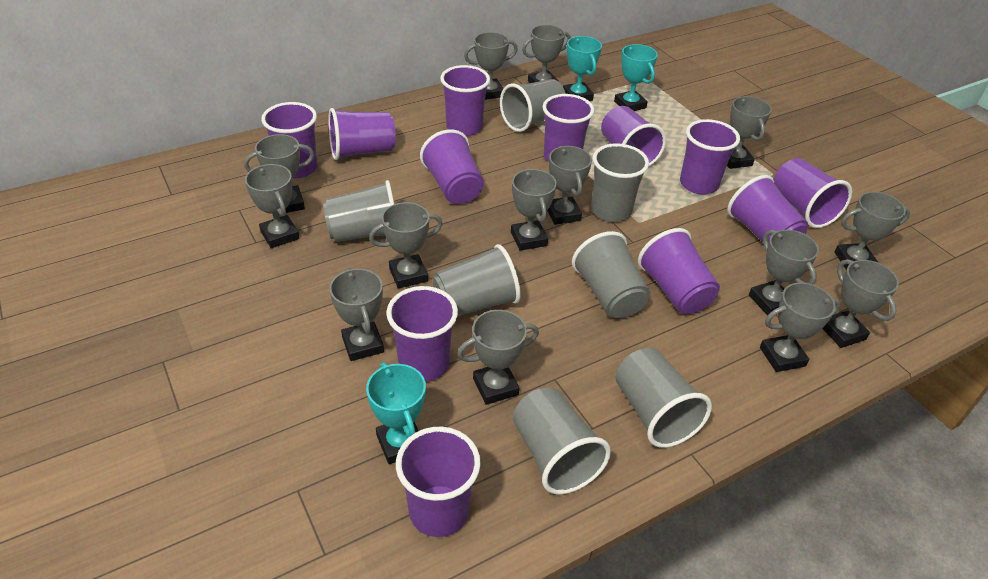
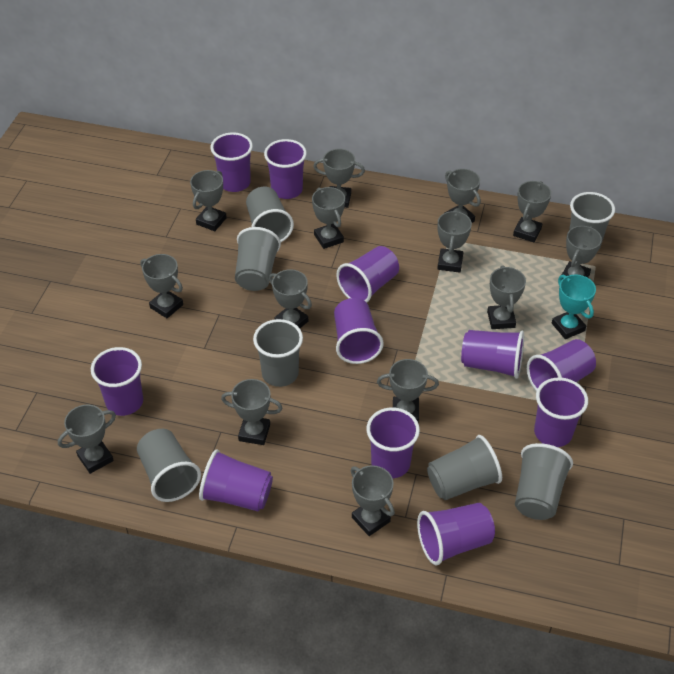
purple cup: [261,102,318,178] [328,108,396,160] [386,286,458,382] [396,427,481,537] [420,130,484,204] [440,65,490,136] [543,94,594,162] [601,106,666,166] [638,228,720,314] [680,119,740,195] [727,175,808,243] [774,158,852,228] = 12 -> [91,347,143,416] [199,449,273,512] [210,132,253,192] [264,139,307,199] [334,298,383,364] [336,246,399,303] [367,408,420,478] [417,503,495,565] [461,330,524,379] [527,339,596,392] [534,377,588,447] = 11
turquoise trophy: [366,362,426,464] [563,36,602,101] [614,44,658,111] = 3 -> [552,275,596,339] = 1

